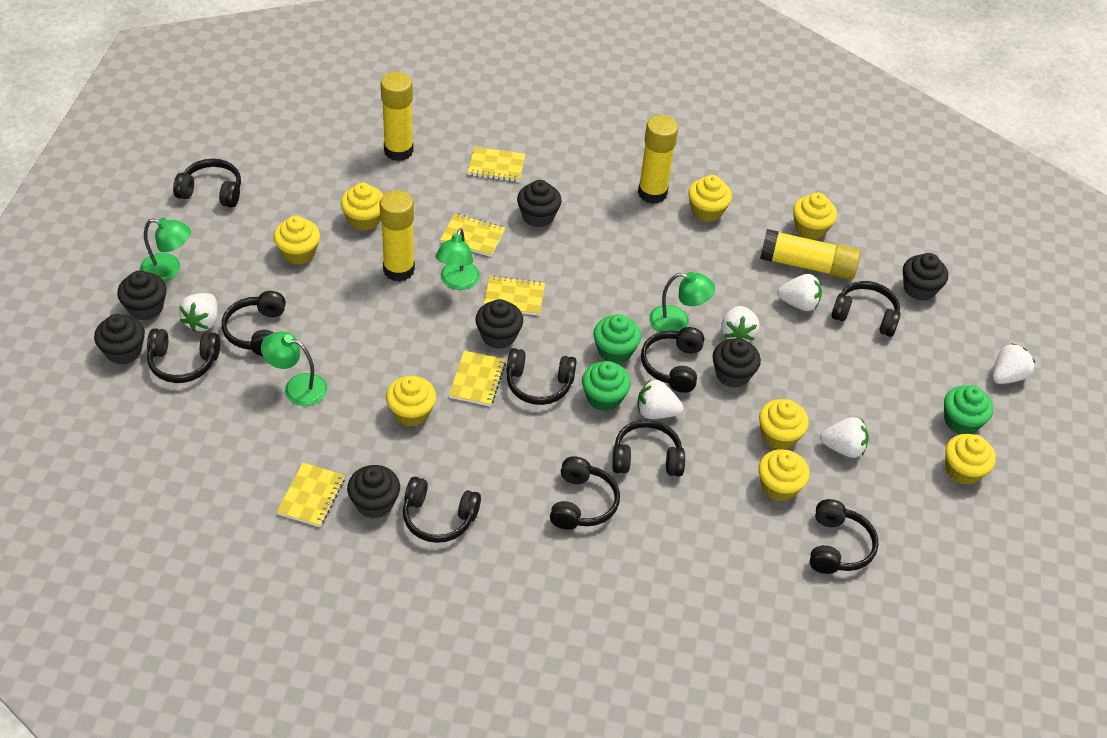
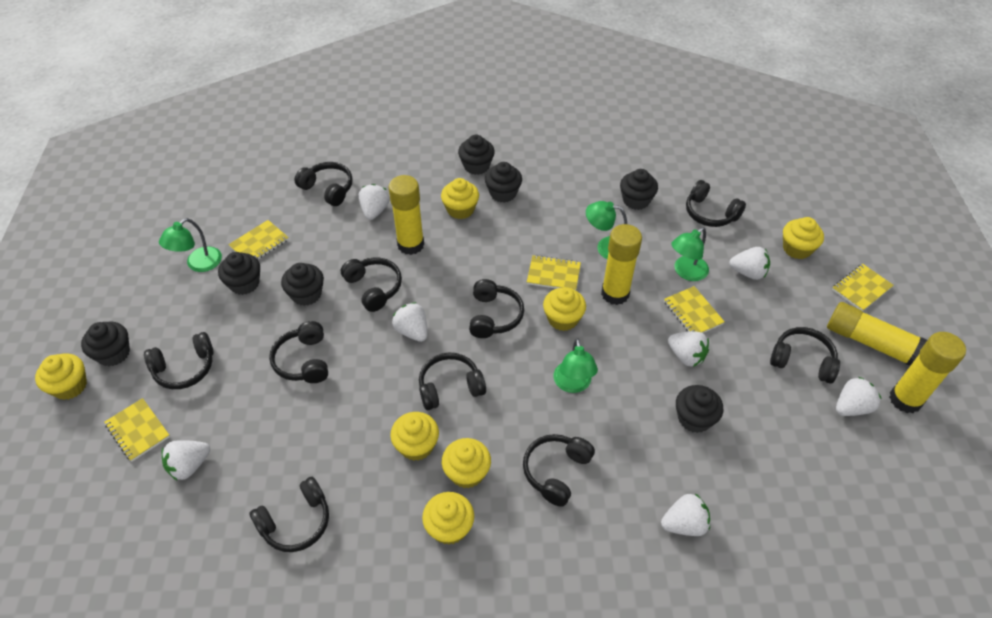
green cupcake: [582,361,631,411] [593,314,641,364] [944,386,993,434] = 3 -> none = 0
white strawberry: [179,293,218,332] [638,379,683,419] [721,306,760,342] [777,274,822,311] [820,417,869,458] [992,343,1035,384] = 6 -> [162,440,210,481] [359,184,390,220] [392,302,428,342] [661,493,710,536] [668,331,709,367] [729,247,770,280] [836,377,881,416] = 7
yellow cupcake: [274,216,320,265] [341,183,383,231] [386,376,436,427] [688,175,732,222] [759,399,809,449] [759,449,810,502] [793,193,837,240] [945,434,996,485] = 8 -> [35,353,87,400] [390,412,439,461] [422,492,474,545] [441,178,479,219] [442,438,491,489] [543,287,586,331] [783,217,824,259] = 7

